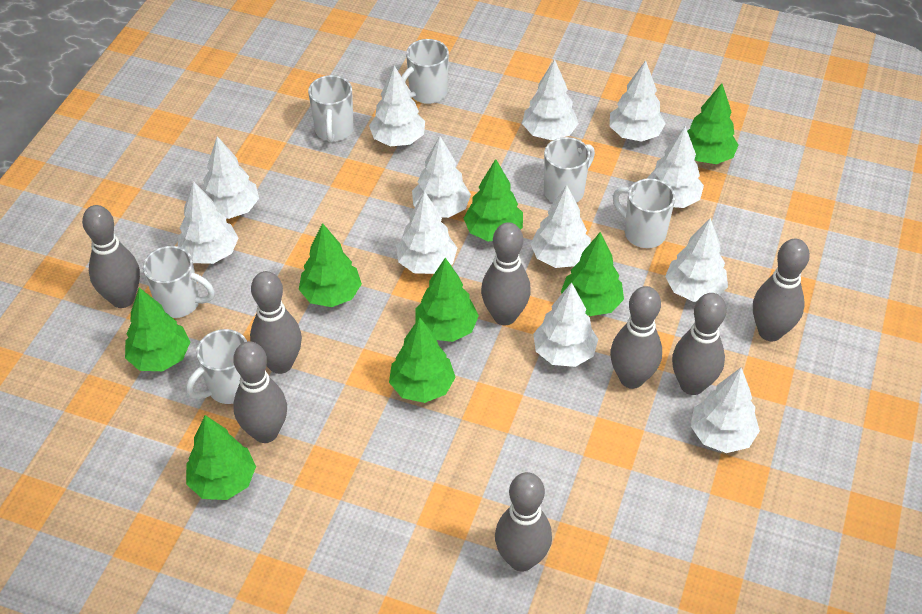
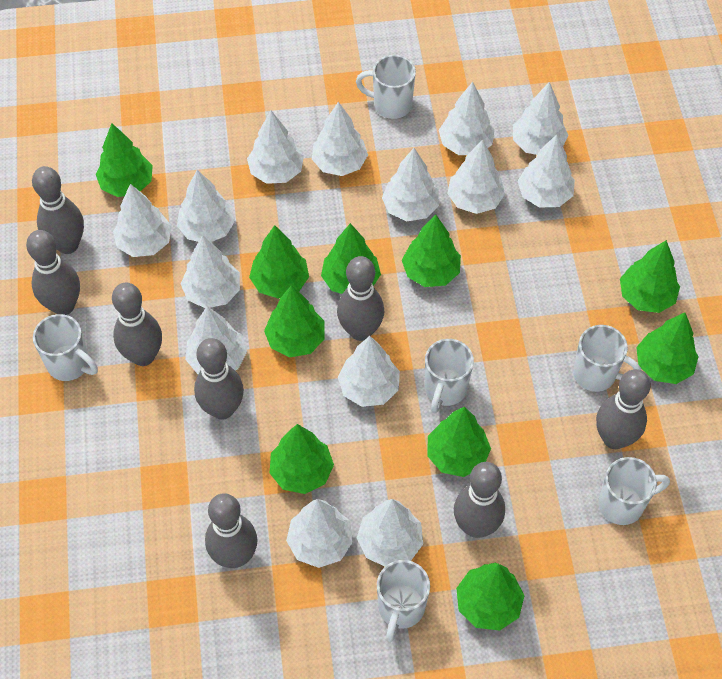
green tree: [125,288,190,371] [186,415,256,500] [299,223,362,307] [389,317,456,403] [415,257,479,342] [463,159,523,241] [561,232,624,316] [687,83,739,164] = 8 -> [96,123,153,197] [249,225,309,299] [264,285,325,357] [270,424,334,494] [321,223,381,294] [402,215,461,287] [427,407,491,477] [456,563,525,630] [620,240,680,313] [636,313,699,384] = 10
white tree: [178,181,239,264] [203,136,259,219] [369,66,425,146] [396,191,457,274] [412,136,471,218] [522,59,579,140] [530,185,591,268] [533,282,598,367] [610,60,666,142] [646,126,704,208] [665,218,728,302] [691,368,760,453] = 12 -> [113,184,172,257] [177,170,235,242] [181,235,240,308] [185,306,247,374] [247,111,304,184] [286,499,353,568] [312,102,368,176] [338,336,400,407] [357,499,423,566] [382,148,439,221] [439,82,495,155] [447,139,505,214] [513,82,568,155] [518,135,575,208] = 14

